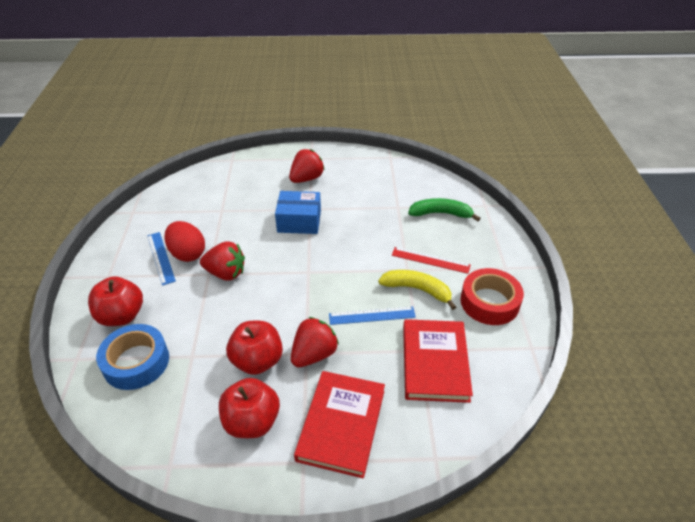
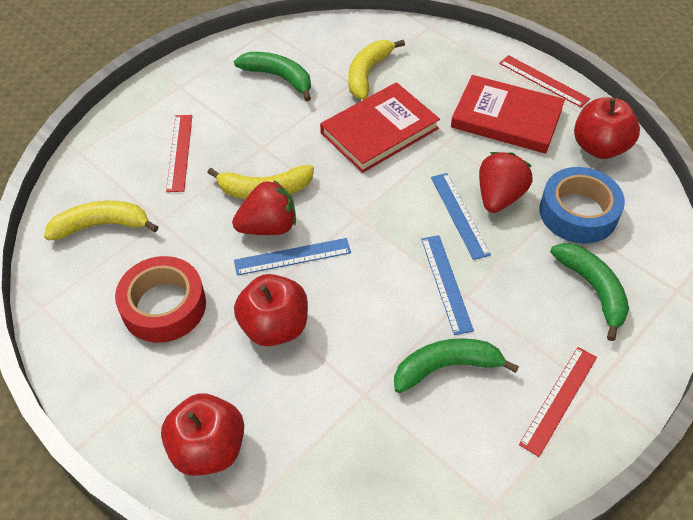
blue box: [275,191,321,234] = 1 -> none = 0
blue ruler: [147,232,176,286] [329,306,416,325] = 2 -> [234,238,351,276] [421,235,474,335] [431,173,491,260] = 3
green banana: [408,198,481,221] = 1 -> [234,52,311,101] [394,338,519,393] [550,243,629,341] = 3
red egg: [164,221,205,262] = 1 -> none = 0
red ruler: [392,247,471,274] = 1 -> [166,115,192,192] [499,55,590,107] [519,347,597,457] = 3
red strawberry: [200,241,245,280] [289,149,325,183] [291,317,339,367] = 3 -> [232,180,296,235] [479,152,532,213] = 2
yellow banana: [378,270,456,310] = 1 -> [44,201,158,241] [207,165,314,199] [349,40,405,100] = 3

